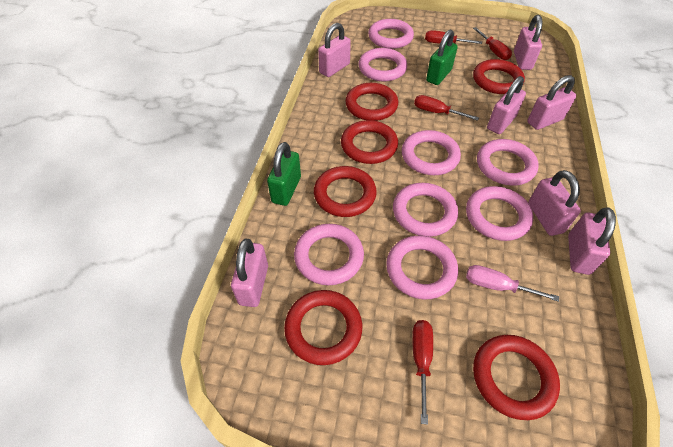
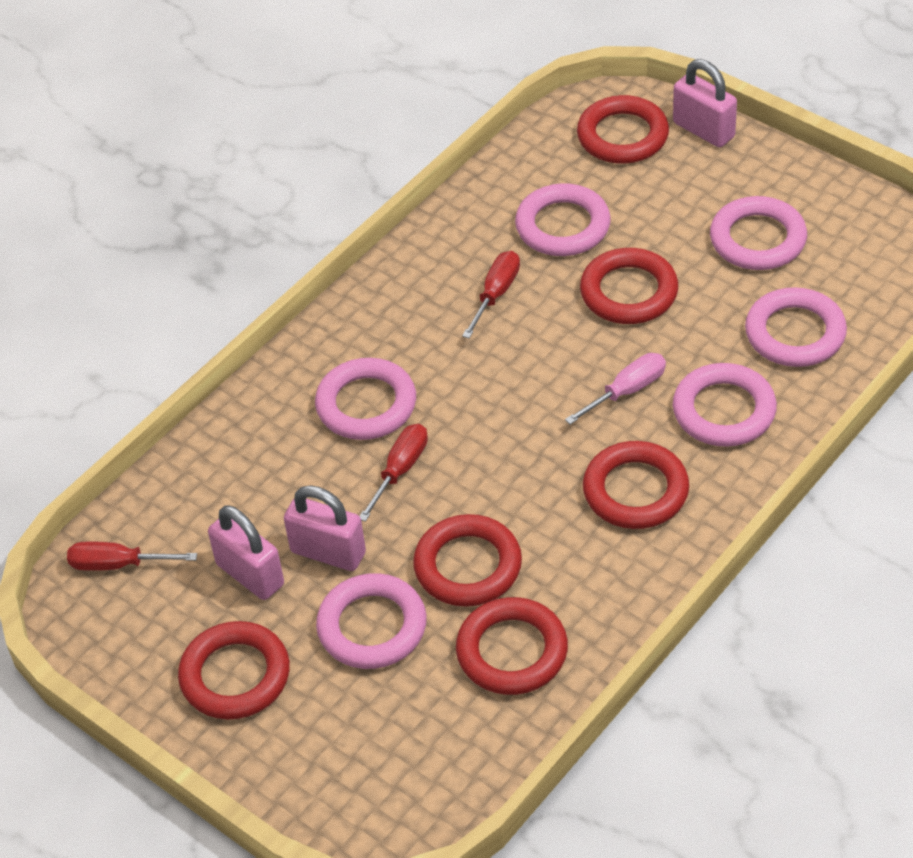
green padlock: [267,142,301,206] [426,29,458,85] = 2 -> none = 0
pink padlock: [231,239,268,307] [318,23,351,77] [487,76,526,134] [514,15,542,70] [527,75,576,130] [528,170,581,236] [568,207,616,275] = 7 -> [208,505,284,600] [284,485,366,571] [673,59,737,147] = 3
pink ring: [294,224,364,285] [359,48,407,81] [368,19,414,49] [386,235,458,300] [393,183,458,237] [402,130,461,175] [466,186,533,241] [477,139,539,186] = 8 -> [315,358,416,440] [316,573,427,669] [515,183,611,256] [673,363,777,447] [710,196,807,270] [745,287,847,367] = 6
red screwdriver: [412,320,433,425] [414,95,479,121] [425,30,482,44] [473,27,512,60] = 4 -> [67,541,197,571] [360,424,428,522] [462,251,520,338] = 3

